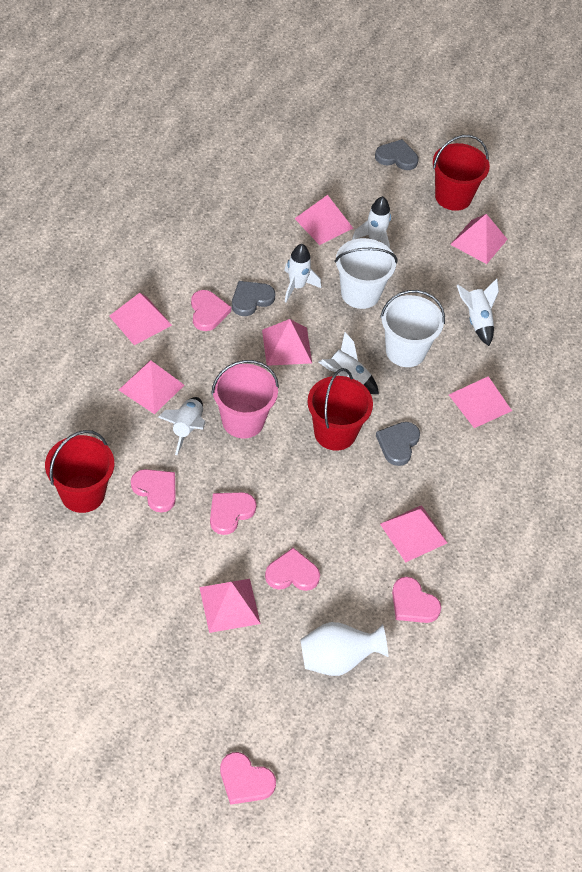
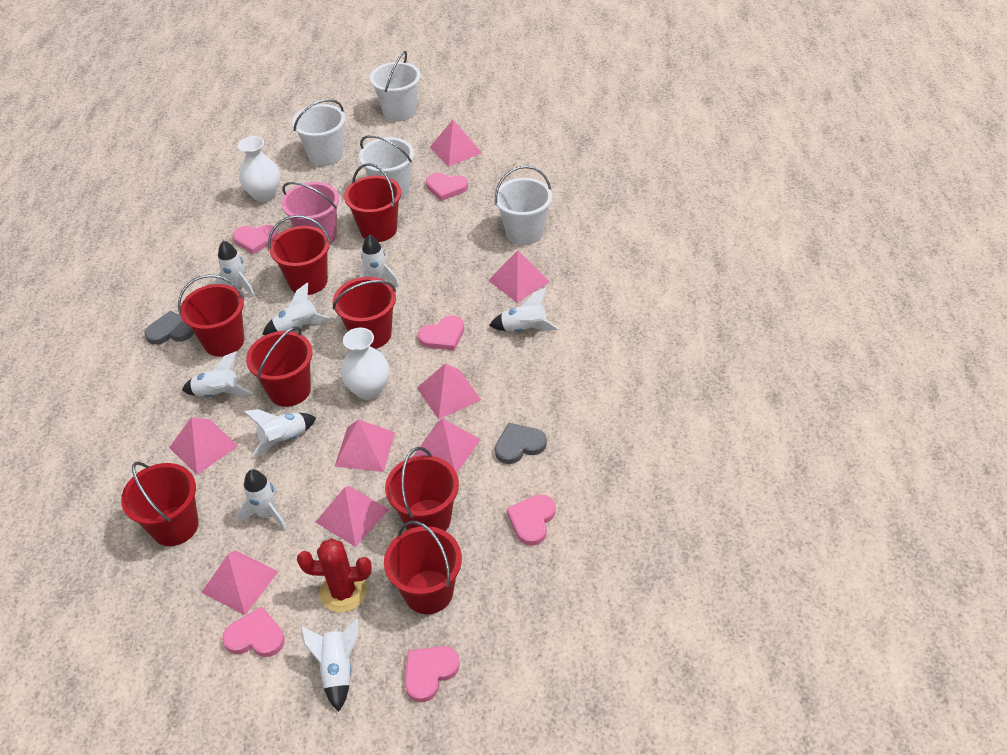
grey heart: [232,281,275,316] [375,139,418,170] [376,422,420,466] = 3 -> [144,311,194,345] [495,423,547,464] = 2
red bucket: [45,430,114,513] [307,368,373,451] [433,135,490,211] = 3 -> [121,461,199,546] [178,274,245,357] [246,326,313,407] [268,215,331,295] [333,277,396,349] [344,163,401,242] [384,521,462,614] [385,447,459,531] = 8
red cactus: none = 0 -> [297,538,372,613] = 1
white bucket: [335,238,398,309] [380,290,445,367] = 2 -> [292,99,345,166] [359,135,414,199] [370,51,421,121] [494,166,552,245] = 4
white rocket: [158,397,206,455] [284,244,321,303] [318,332,379,394] [352,196,391,248] [457,279,499,346] = 5 -> [182,351,253,397] [213,240,255,297] [237,469,287,530] [244,409,316,458] [262,282,331,335] [301,619,358,712] [359,235,400,287] [489,288,559,332] = 8
white vase: [300,622,388,676] = 1 -> [238,136,280,202] [341,328,389,400] = 2

